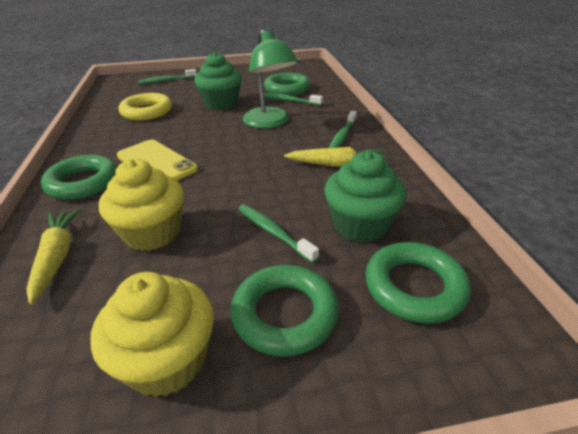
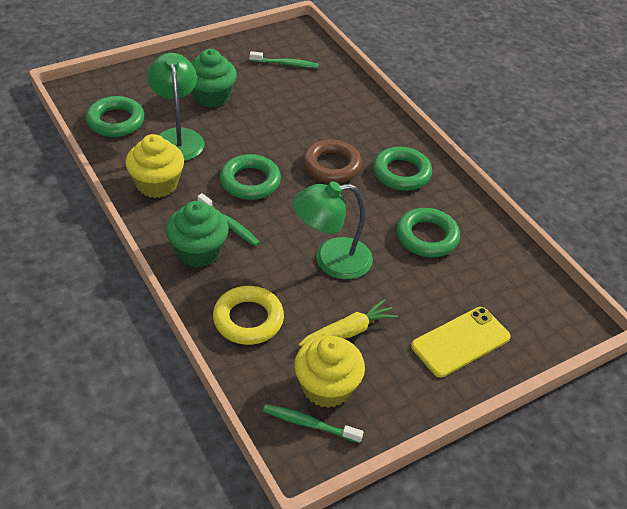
brown ring: none = 0 -> [303,139,362,183] = 1
green lamp: [243,30,298,128] = 1 -> [147,53,204,161] [293,181,373,279] = 2
green toothbrush: [138,69,197,84] [239,205,319,263] [264,93,323,106] [329,111,357,148] = 4 -> [197,193,260,246] [250,51,319,68] [263,404,363,443] = 3
yellow carrot: [26,208,81,304] [284,147,387,167] = 2 -> [299,299,398,346] = 1

